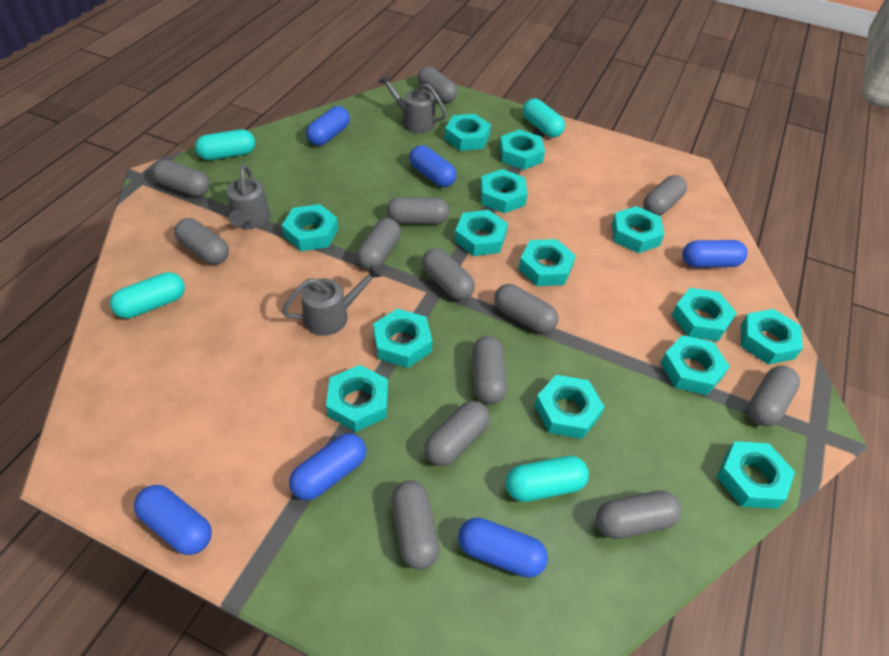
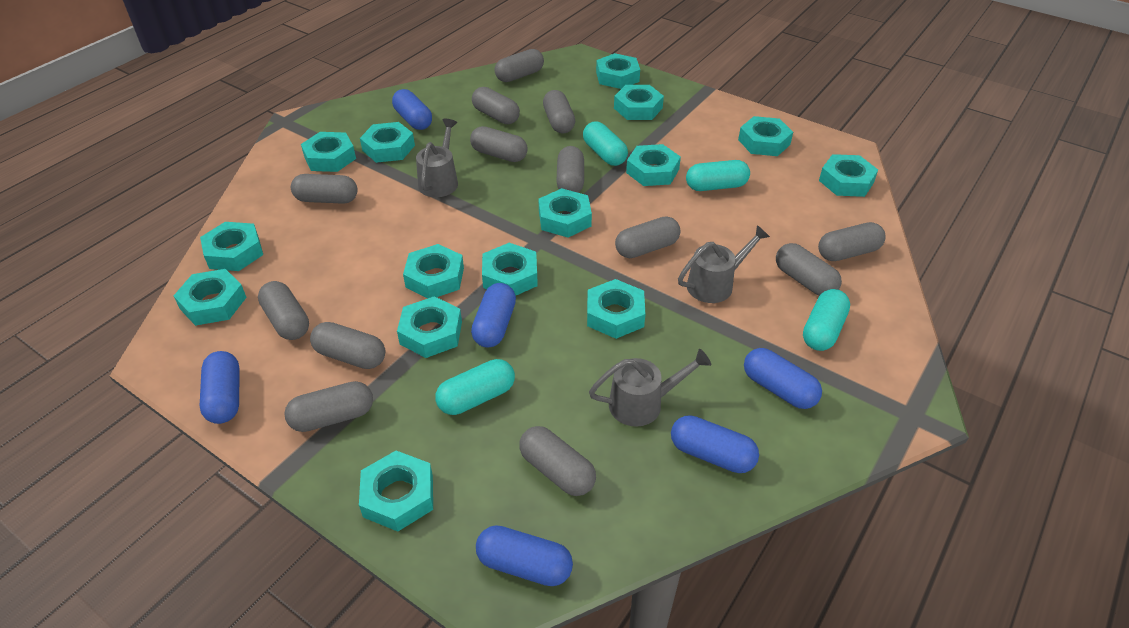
turquoise nut: [282,204,338,251] [326,365,388,432] [373,309,432,368] [445,114,491,151] [454,210,508,256] [480,169,528,213] [499,129,545,170] [518,239,576,286] [534,375,605,439] [612,206,664,253] [660,335,730,395] [672,288,737,341] [717,441,795,509] [741,309,803,365] = 14 -> [174,269,247,326] [200,222,263,271] [301,132,356,172] [359,451,433,531] [360,122,415,163] [397,296,462,358] [403,244,464,298] [482,243,538,296] [538,188,592,238] [587,279,646,339] [596,53,640,89] [614,85,664,120] [626,144,681,186] [738,116,793,156] [819,154,878,197] = 15

